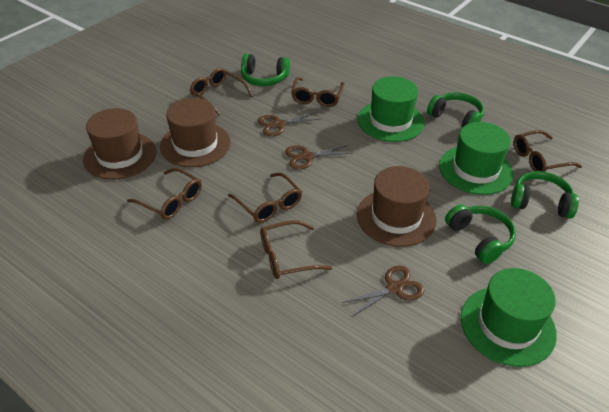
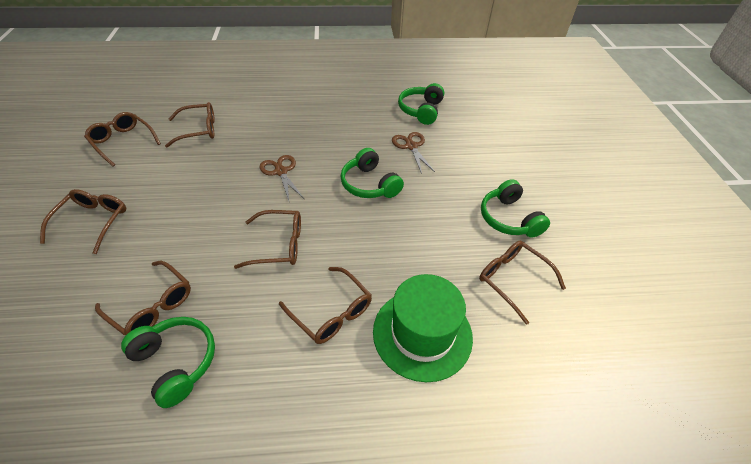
brown glasses: [127,168,202,220] [190,68,253,115] [228,173,302,223] [260,220,332,279] [291,77,345,107] [514,130,582,172] = 6 -> [40,189,126,254] [84,112,161,167] [95,261,191,335] [165,102,215,148] [234,210,301,269] [279,267,372,344] [479,241,566,325] = 7
brown hat: [83,108,157,180] [160,98,231,167] [357,166,437,247] = 3 -> none = 0
brown scissors: [258,112,319,136] [285,145,353,170] [342,265,424,316] = 3 -> [260,155,304,201] [392,132,435,174] = 2
green hat: [358,76,424,142] [439,122,514,195] [461,268,557,367] = 3 -> [373,274,473,382] = 1

